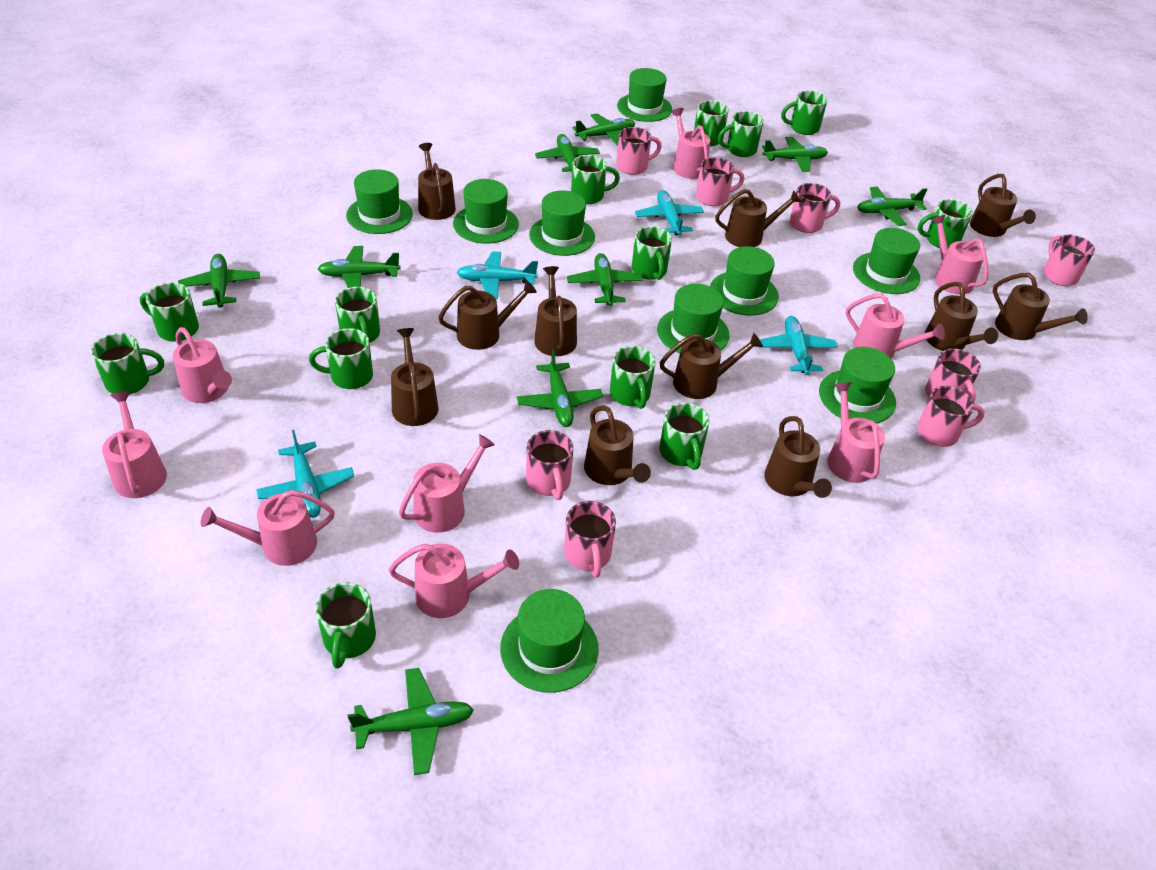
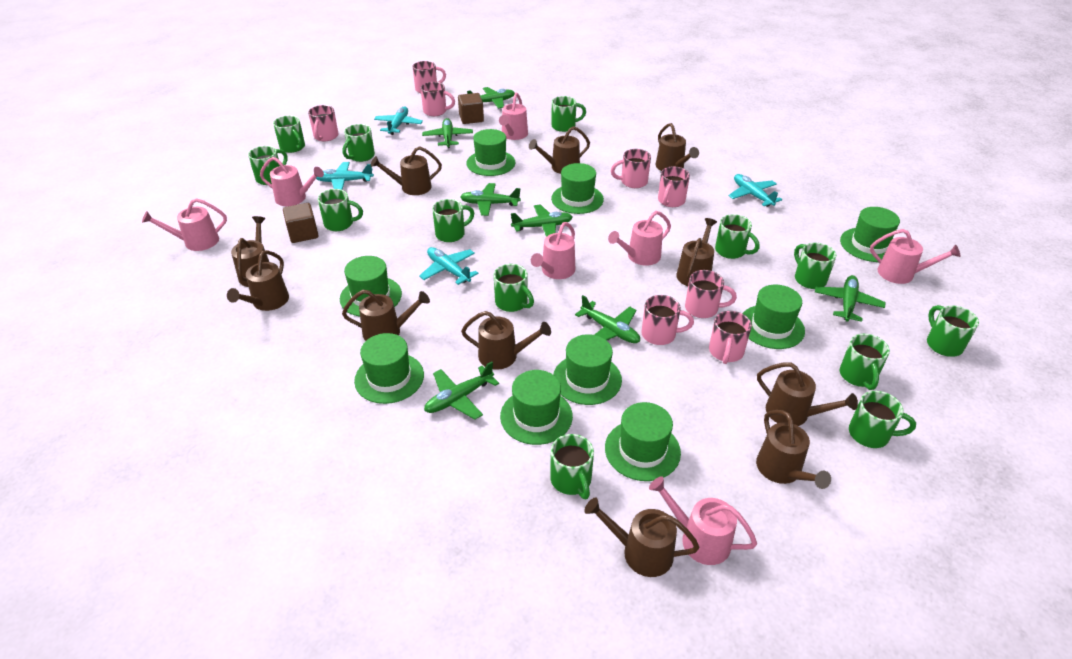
brown cube: none = 0 -> [283,203,319,243] [458,93,484,124] = 2
green plane: [178,254,260,308] [318,246,401,288] [348,668,474,775] [517,349,603,427] [535,134,600,172] [567,253,643,306] [572,113,635,146] [762,137,828,172] [857,187,928,226] = 9 -> [422,118,473,148] [424,361,499,420] [460,183,521,216] [467,87,515,109] [511,204,573,237] [575,295,640,343] [815,275,885,322] = 7
pink watering can: [102,391,167,498] [173,327,232,403] [201,490,335,566] [389,543,519,618] [399,434,495,533] [671,108,710,179] [827,382,885,483] [846,294,945,358] [931,215,988,295] = 9 -> [142,198,227,251] [260,157,324,206] [499,93,528,140] [531,222,576,279] [608,211,671,265] [649,476,757,565] [870,229,960,284] = 7

